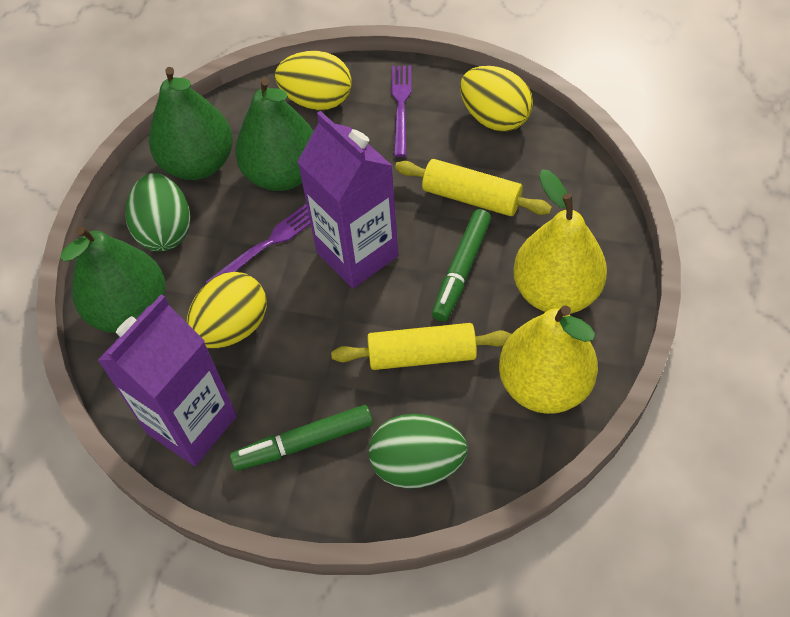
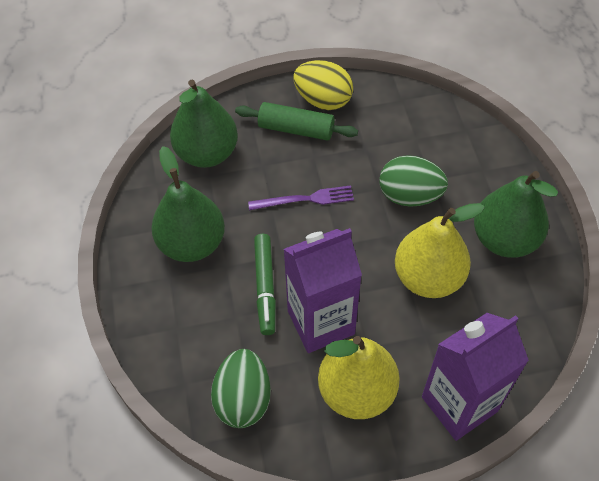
green marker: [230,405,373,471] [432,209,491,322] = 2 -> [254,234,276,335] = 1
green rolling pin: none = 0 -> [235,102,358,141] = 1
purple fork: [206,205,311,283] [391,66,411,157] = 2 -> [248,185,354,210] = 1
yellow egg: [187,272,267,349] [275,51,352,110] [460,66,533,132] = 3 -> [293,60,353,110] = 1
yellow rolling pin: [331,323,512,370] [395,159,552,216] = 2 -> none = 0

